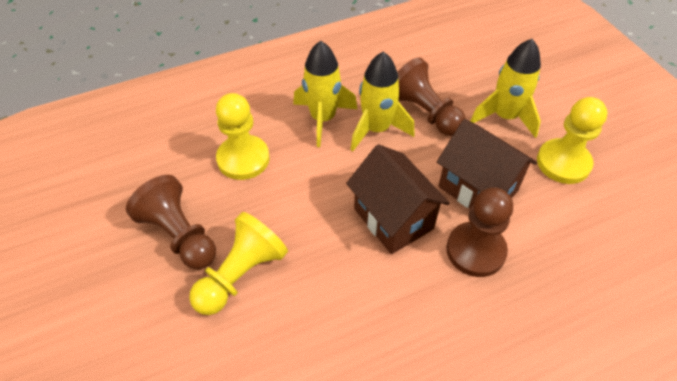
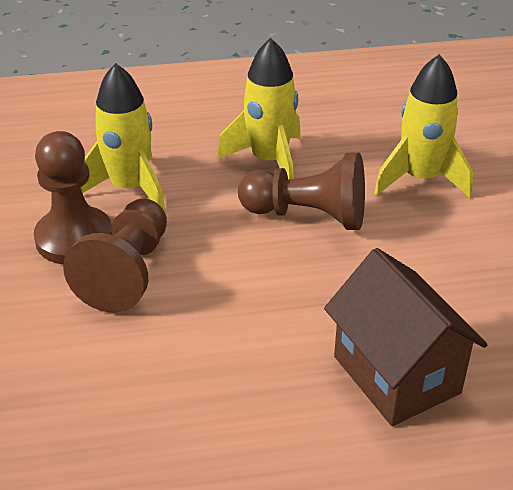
brown house: [346,144,450,254] [437,119,537,208] = 2 -> [324,248,487,426] = 1
yellow pawn: [189,212,288,315] [216,93,270,180] [537,97,607,184] = 3 -> none = 0

